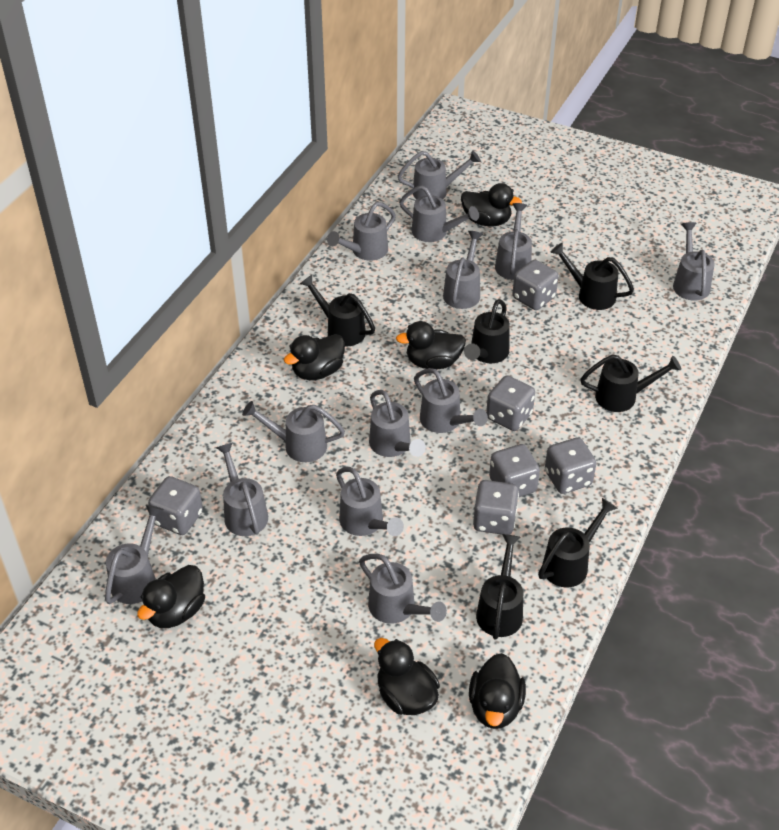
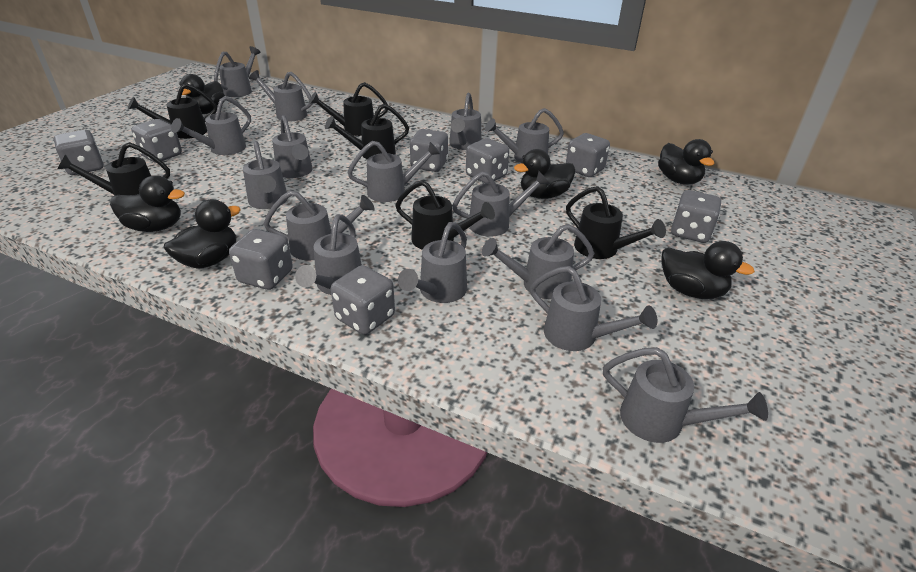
grey dice: [148,476,203,535] [473,480,519,535] [486,376,535,431] [489,444,540,497] [512,260,559,310] [545,437,596,494] = 6 -> [54,130,104,175] [131,119,182,163] [229,229,293,290] [331,265,395,335] [410,129,448,172] [466,138,509,183] [566,133,610,177] [671,190,721,243] = 8
grey watering can: [105,505,164,604] [216,442,268,536] [242,401,345,462] [327,202,396,261] [336,467,404,536] [359,554,447,624] [369,390,426,457] [398,150,481,199] [399,185,479,242] [414,368,488,433] [443,231,483,309] [495,203,532,280] [673,222,715,301] = 13 -> [171,96,251,155] [214,46,261,97] [243,141,288,209] [249,70,313,122] [264,190,375,261] [272,115,313,178] [295,214,362,295] [347,141,440,202] [398,222,467,303] [449,93,481,150] [452,171,549,237] [482,224,595,299] [485,108,564,163] [530,266,657,351] [603,347,768,443] = 15

